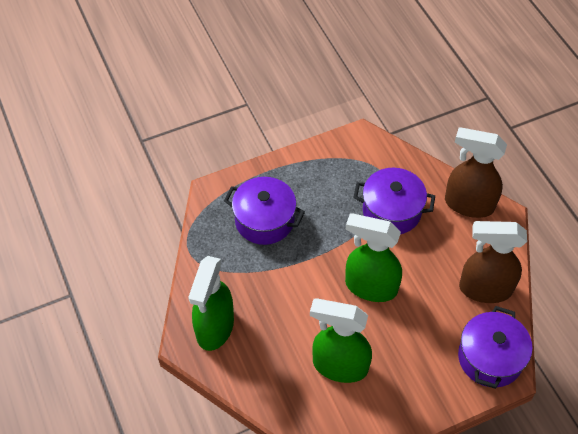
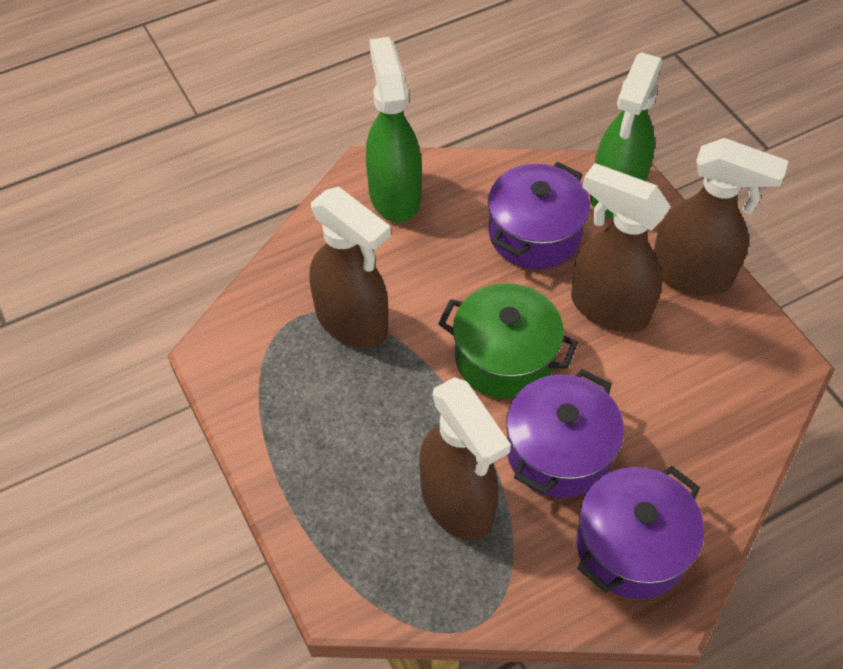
brown spray bottle: [445,127,507,218] [459,221,527,303] = 2 -> [310,186,391,348] [419,377,511,541] [571,163,671,332] [654,138,788,296] = 4
green pot: none = 0 -> [438,283,578,399] = 1
green spray bottle: [188,256,234,351] [310,298,372,383] [345,213,402,302] = 3 -> [366,37,422,223] [590,52,663,218] = 2

